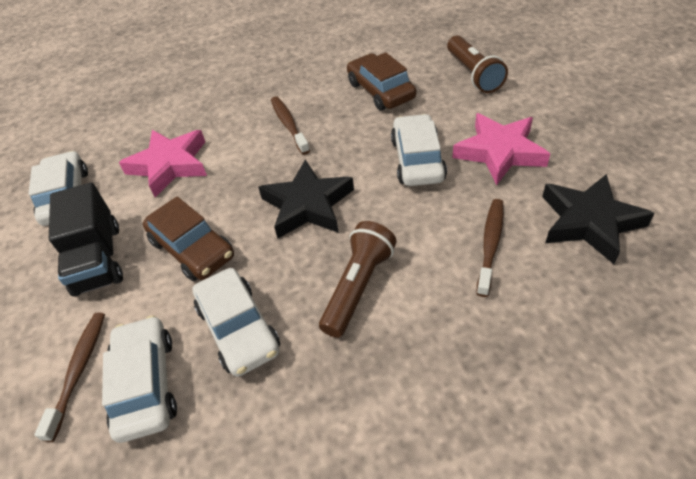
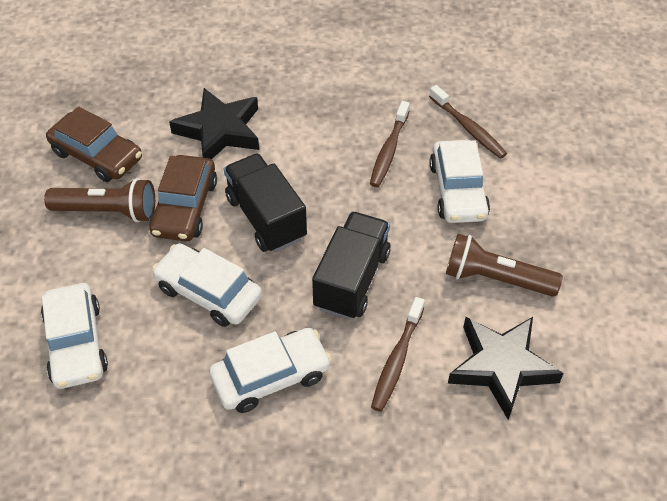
black truck: [49,182,123,297] = 1 -> [224,153,307,252] [312,211,391,320] = 2
pink star: [119,130,207,197] [452,113,550,186] = 2 -> none = 0

